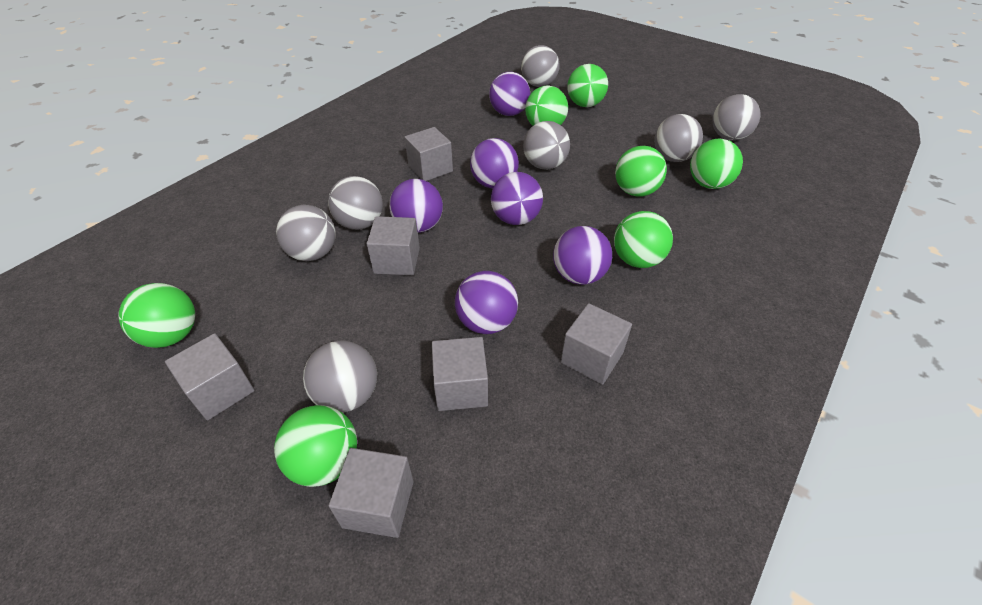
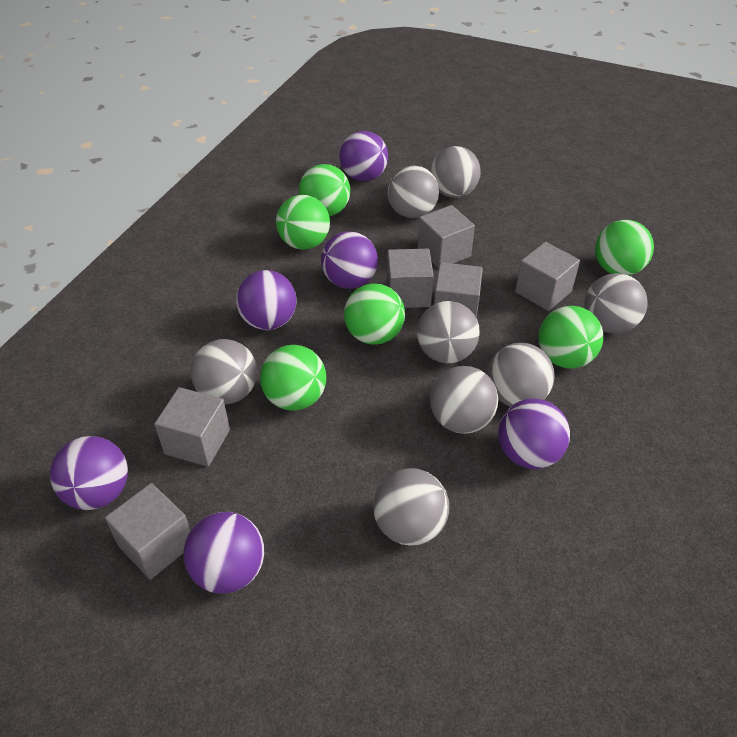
green ball: [118,283,195,348] [274,405,357,487] [525,85,568,126] [567,64,608,107] [614,211,673,268] [615,146,667,197] [690,139,743,189] = 7 -> [260,345,326,411] [276,195,330,250] [299,164,350,216] [344,283,405,345] [539,306,603,369] [595,220,654,276] = 6
grey ball: [276,205,335,261] [303,341,377,413] [328,176,383,230] [521,45,560,87] [523,121,570,170] [654,114,703,162] [712,94,761,141] = 7 -> [191,339,257,404] [373,468,449,546] [387,165,439,218] [417,301,480,363] [430,146,481,198] [430,366,498,434] [487,343,555,407] [584,273,648,334] = 8

